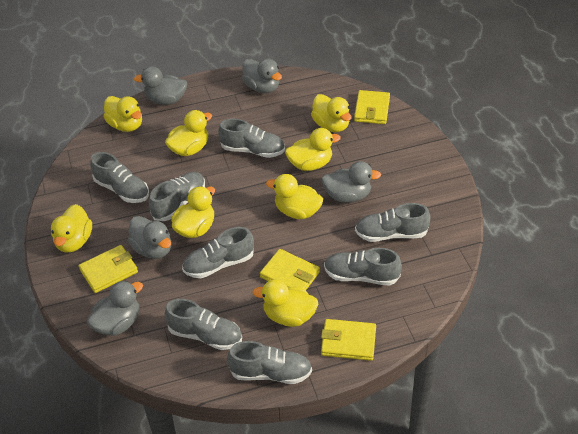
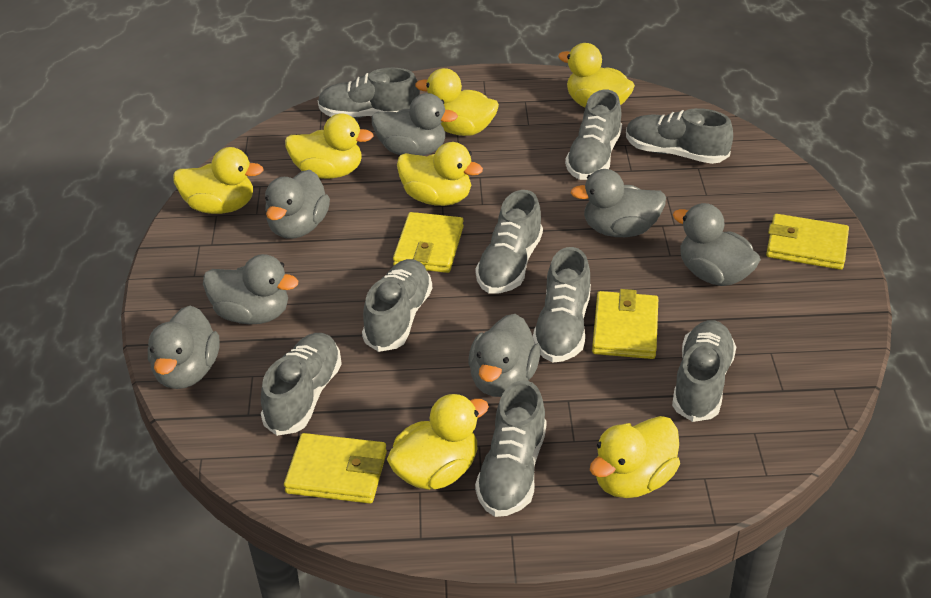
grey duck: [87,280,143,336] [128,216,171,259] [134,66,187,105] [242,59,282,93] [321,161,381,203] = 5 -> [148,305,219,389] [203,254,298,325] [265,170,330,239] [372,93,458,156] [468,314,540,397] [570,169,666,237] [673,203,761,286] = 7
grey shoe: [90,152,149,203] [149,172,205,221] [165,299,242,350] [182,227,254,278] [218,119,285,158] [227,341,312,384] [324,248,402,286] [355,203,430,242] = 8 -> [261,333,342,436] [318,68,420,119] [362,259,432,352] [475,190,543,294] [475,380,547,517] [533,247,591,363] [565,89,622,180] [626,108,733,164] [672,320,736,422] = 9
yellow duck: [51,204,92,253] [103,96,142,132] [165,110,212,156] [171,186,215,238] [252,279,318,327] [266,174,323,219] [285,128,341,171] [311,94,352,132] = 8 -> [173,147,264,214] [285,113,373,179] [387,394,489,490] [397,142,483,206] [415,68,499,136] [558,43,635,107] [590,416,680,498] = 7

